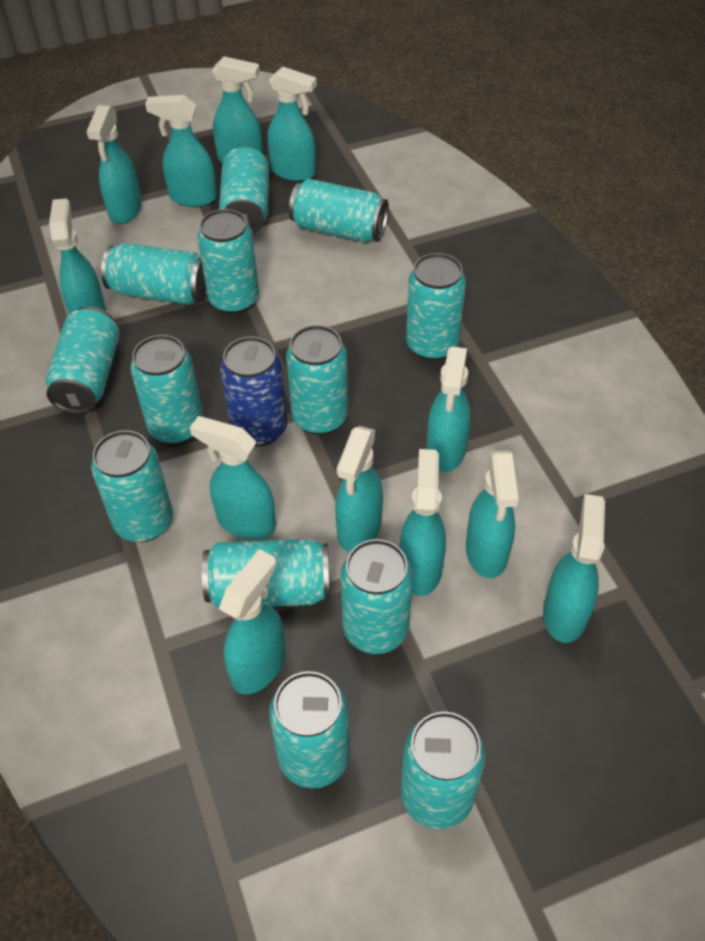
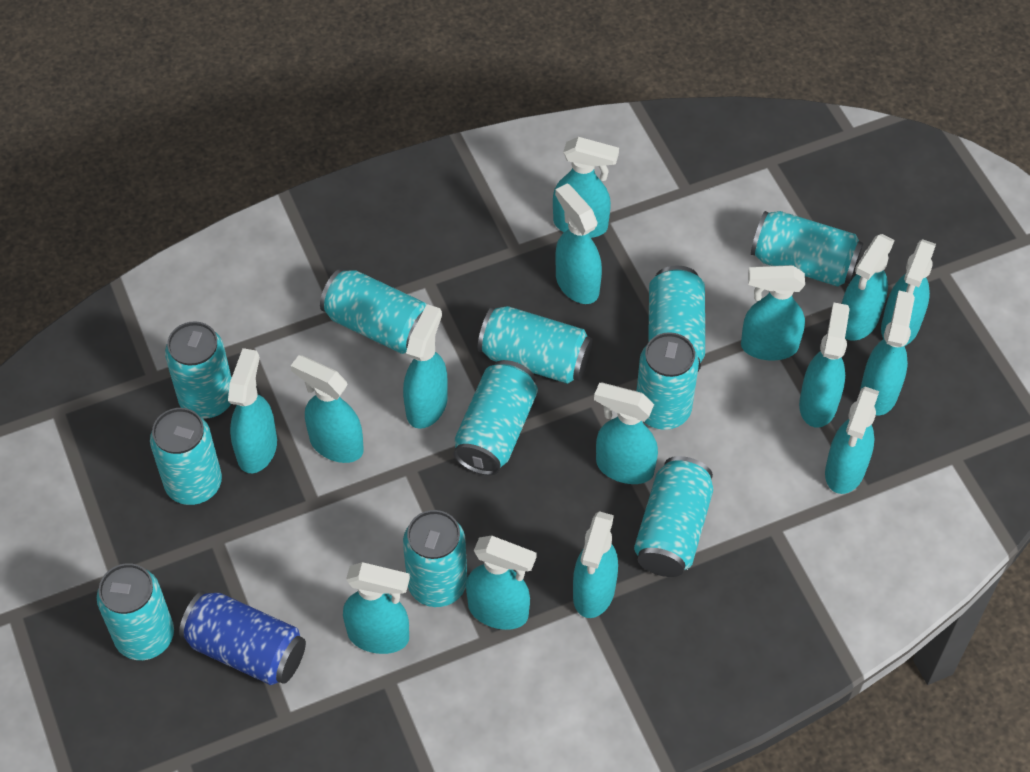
turquoise can: [46,306,120,414] [91,430,173,542] [101,243,207,305] [130,335,204,444] [197,209,259,314] [202,539,330,609] [219,146,269,233] [269,671,350,788] [286,325,348,435] [289,178,389,242] [341,539,413,654] [400,711,485,829] [406,253,466,361] = 13 -> [97,563,174,660] [150,408,222,505] [165,321,232,419] [320,269,427,354] [403,510,467,607] [453,360,538,475] [478,306,593,384] [634,456,713,577] [637,332,699,430] [648,266,705,371] [751,211,864,287] = 11
turquoise spray bottle: [49,199,106,314] [86,105,142,224] [145,95,217,207] [190,416,276,539] [212,56,263,163] [219,549,285,694] [267,66,317,181] [335,426,383,552] [399,449,446,596] [427,346,471,472] [466,450,519,578] [543,494,605,643] = 12 -> [228,348,277,473] [291,355,364,463] [343,562,410,654] [403,304,448,429] [466,536,537,630] [553,137,619,238] [555,183,602,304] [573,511,618,618] [594,383,658,484] [741,265,805,361] [799,302,850,428] [825,387,879,494] [842,234,895,341] [860,291,915,416] [881,239,936,346] = 15

